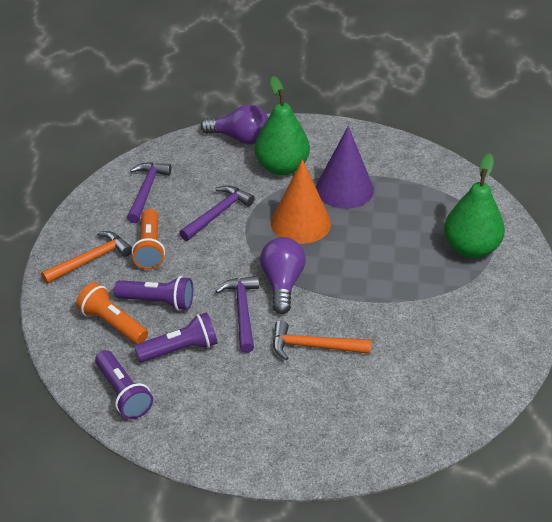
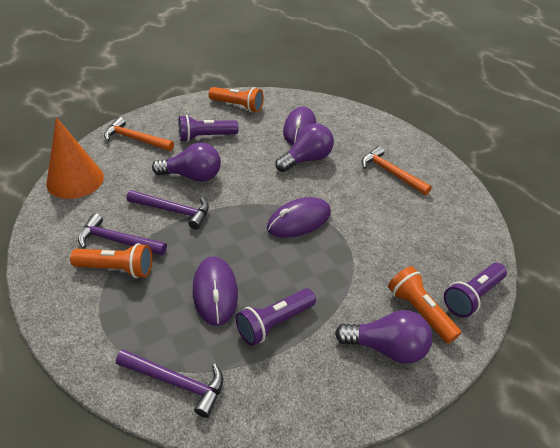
green pear: [255,76,310,175] [444,153,505,258] = 2 -> none = 0
orange flashlight: [76,282,148,344] [132,209,165,270] = 2 -> [70,243,152,278] [209,87,264,112] [388,266,461,344] = 3
purple cone: [316,126,374,209] = 1 -> none = 0
purple light bulb: [201,105,268,145] [260,237,306,314] = 2 -> [152,142,221,182] [275,123,334,172] [335,310,432,364] = 3
purple mouse: none = 0 -> [193,256,238,326] [267,197,331,238] [283,106,316,145] = 3

